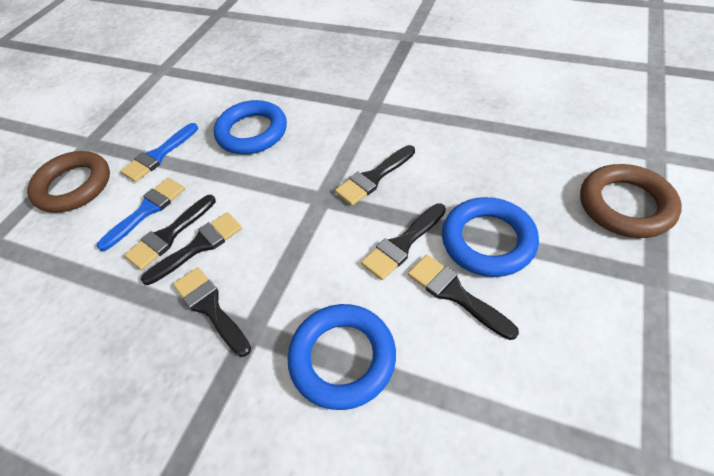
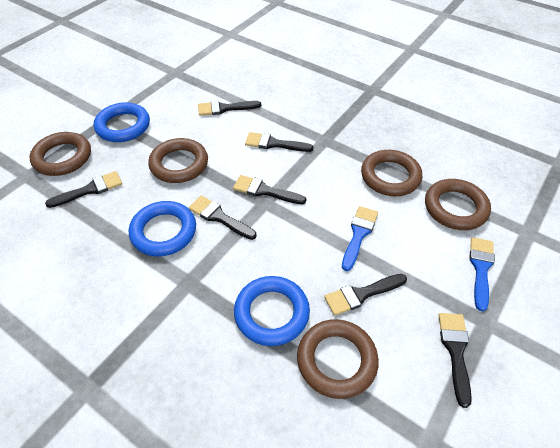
black brush: [124,195,216,270] [141,212,242,285] [173,267,251,357] [335,145,415,206] [361,203,446,280] [408,255,519,340] = 6 -> [45,171,122,208] [189,195,257,240] [198,101,261,116] [233,175,306,204] [245,132,314,152] [324,274,407,316] [439,313,472,408] = 7
brown ring: [27,151,110,213] [580,164,682,238] = 2 -> [30,132,91,176] [148,138,208,183] [297,319,379,399] [361,150,422,196] [425,179,491,230] = 5

